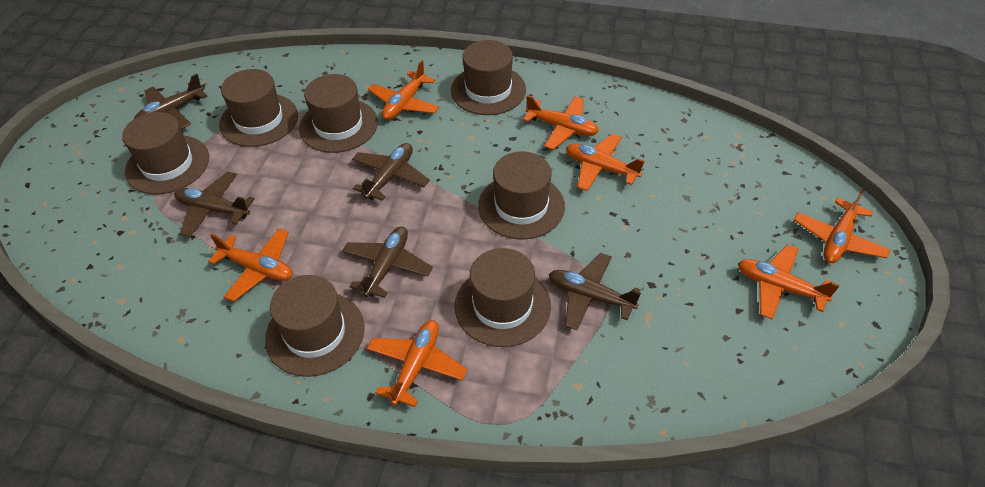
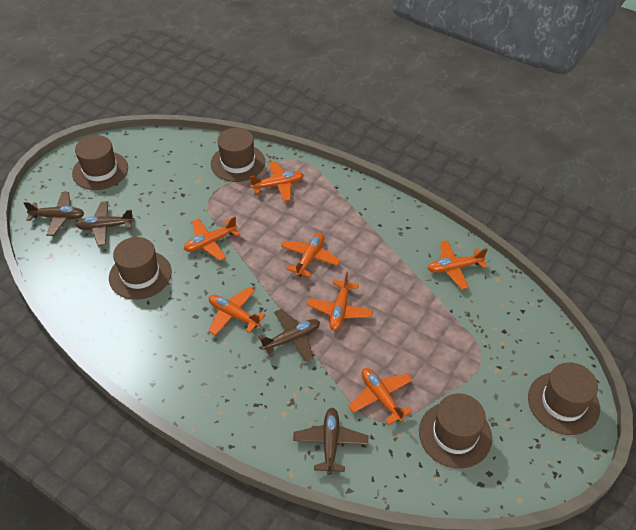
brown hat: [122,112,209,194] [219,69,298,147] [265,275,365,377] [299,74,378,153] [451,40,526,115] [455,248,551,347] [478,152,565,239] = 7 -> [72,135,128,190] [109,237,172,300] [211,128,265,182] [419,393,492,469] [528,362,600,435] = 5
brown plane: [134,74,208,129] [175,172,255,237] [342,227,433,298] [352,143,430,201] [549,253,641,330] = 5 -> [24,192,84,236] [76,201,134,246] [258,309,320,362] [293,408,368,475] = 4

